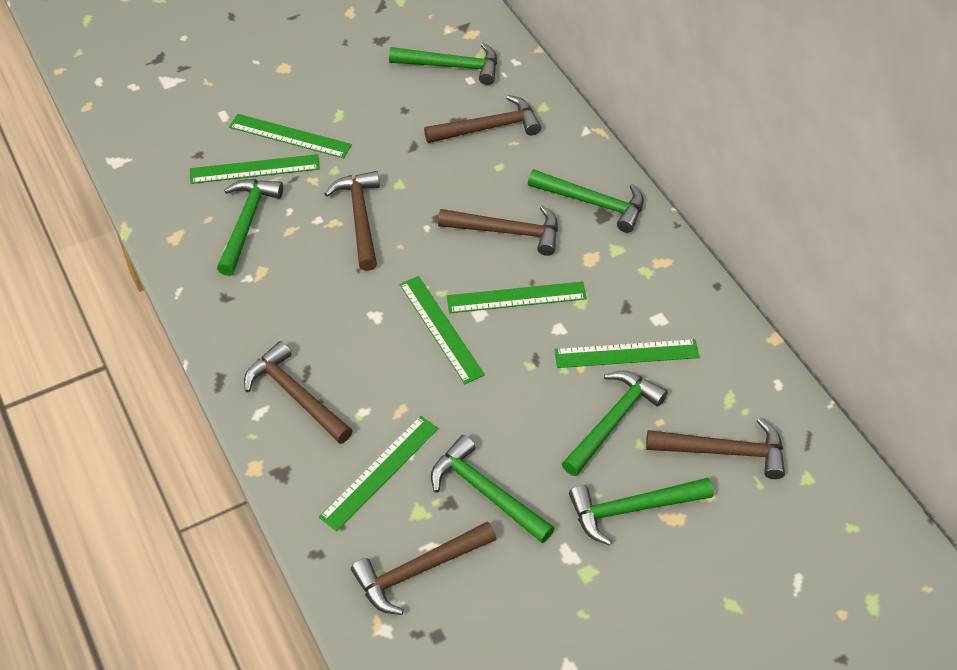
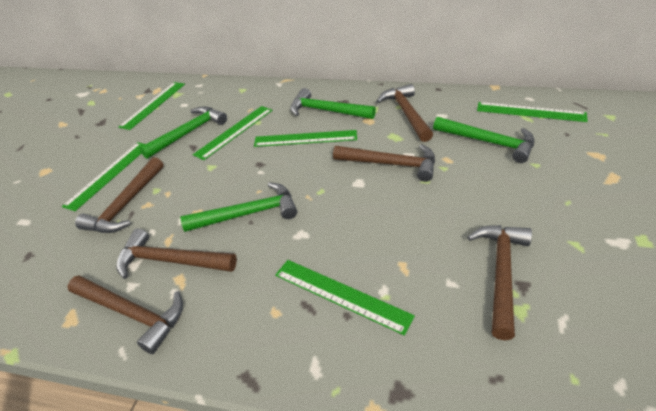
green hammer: [217,179,283,276] [389,43,497,85] [431,435,554,543] [528,169,644,233] [562,371,668,476] [569,478,714,546] = 6 -> [139,106,227,159] [181,182,297,232] [290,88,376,119] [433,117,535,163] = 4

